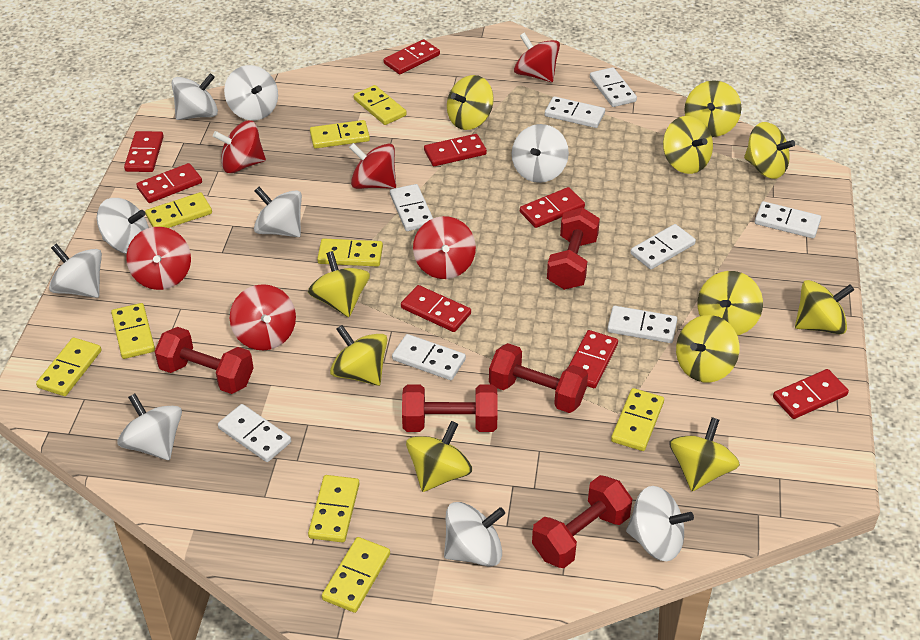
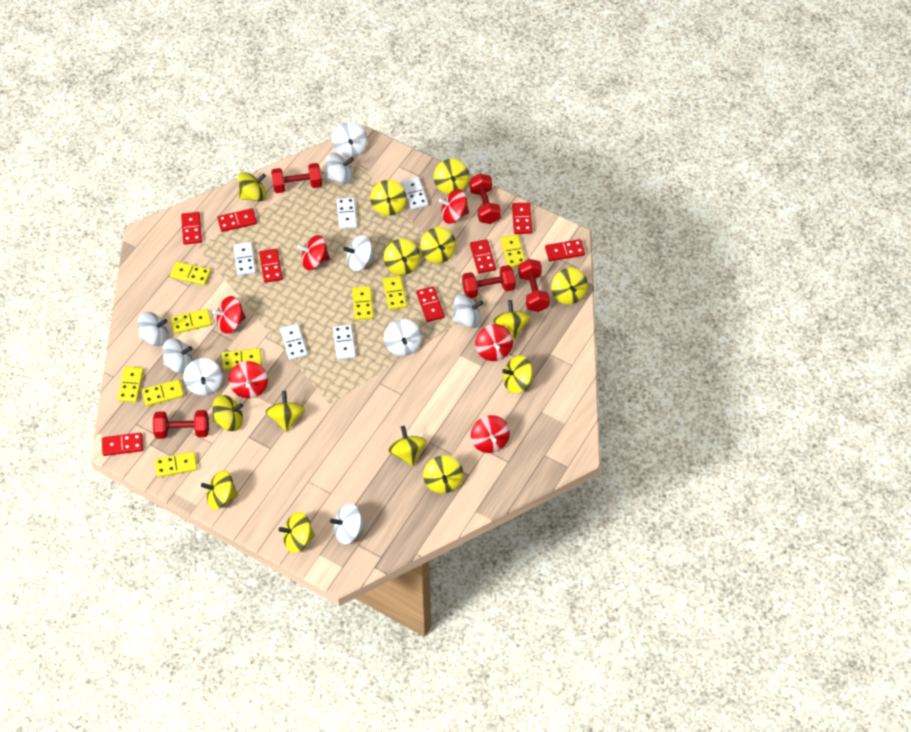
white domino: [218,404,291,462] [390,184,433,231] [392,334,466,380] [545,96,605,128] [590,67,637,107] [607,306,677,343] [630,224,696,269] [755,201,821,238] = 8 -> [233,242,256,276] [280,324,308,360] [333,324,356,360] [336,197,357,229] [402,177,428,210] = 5
yellow spinning top: [308,251,370,317] [330,325,388,386] [406,421,472,492] [447,75,494,130] [663,116,713,174] [669,417,740,491] [676,315,739,382] [684,80,742,137] [697,271,763,335] [744,122,795,179] [795,280,854,334] = 11 -> [201,470,238,510] [212,395,243,431] [238,172,267,201] [266,391,305,432] [279,512,315,553] [370,180,407,216] [384,239,420,275] [388,426,427,466] [420,227,456,263] [423,455,463,493] [434,159,469,194] [493,300,531,340] [502,355,533,394] [551,268,588,304] = 14

